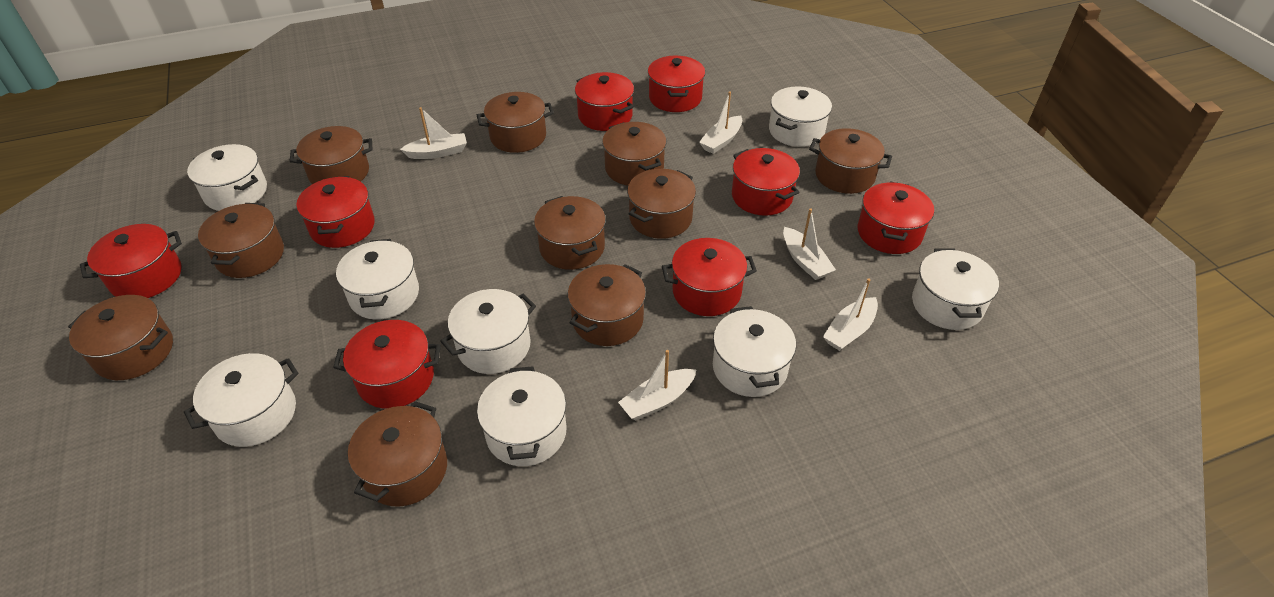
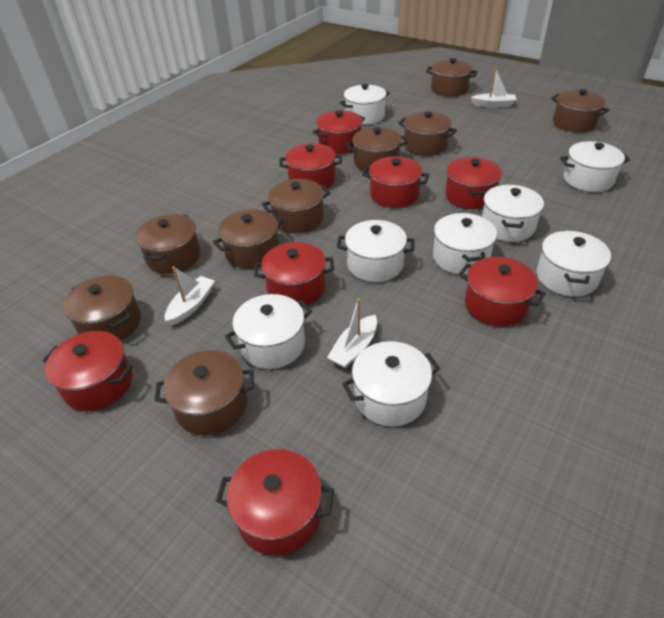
brown pot: [68,295,173,380] [198,203,284,278] [290,126,372,184] [348,401,447,507] [477,92,554,153] [534,196,606,270] [568,264,646,346] [602,122,666,186] [627,169,696,239] [809,128,892,194] = 10 -> [63,275,141,341] [135,214,200,274] [154,350,254,436] [213,209,284,269] [262,179,331,233] [346,127,408,173] [398,111,457,156] [426,58,477,97] [551,89,609,132] = 9
white boat: [400,107,467,159] [618,350,696,420] [699,92,742,154] [783,208,836,280] [823,279,878,351] = 5 -> [165,266,215,325] [327,299,377,368] [471,68,516,107] = 3

